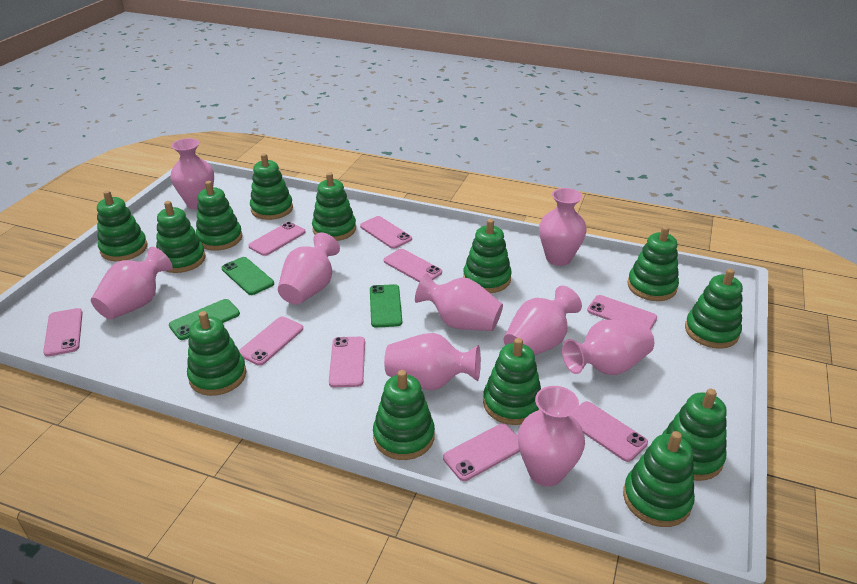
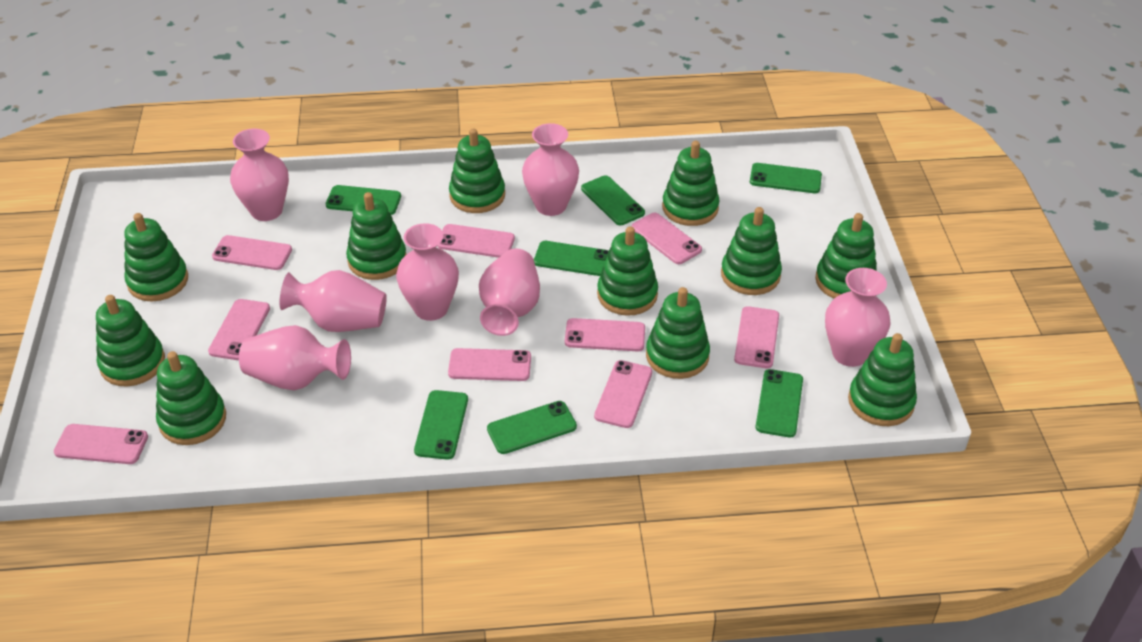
green phone: [169,299,240,340] [221,257,274,295] [370,284,402,328] = 3 -> [326,185,401,215] [414,390,468,459] [487,401,577,454] [534,241,609,276] [581,175,645,225] [750,163,822,193] [756,369,803,437] = 7
green stacking toy: [97,190,147,261] [156,201,206,273] [187,311,246,396] [196,181,242,251] [250,153,293,220] [312,172,356,241] [373,370,435,460] [463,219,512,293] [483,338,541,425] [623,431,695,527] [627,226,679,301] [662,389,727,481] [685,269,743,349] = 13 -> [96,295,165,387] [124,213,188,301] [156,351,226,445] [346,192,407,280] [449,129,505,213] [597,226,658,316] [646,287,710,379] [662,141,720,226] [721,207,782,295] [815,213,877,299] [848,333,917,426] = 11
pink vase: [91,247,173,320] [171,138,214,209] [278,232,340,305] [384,333,481,391] [415,273,503,331] [504,286,582,355] [518,386,585,487] [539,188,587,266] [562,319,654,375] = 9 -> [230,128,289,221] [239,325,351,390] [279,270,387,332] [396,223,459,321] [479,249,540,336] [522,123,579,216] [825,268,891,367] = 7

